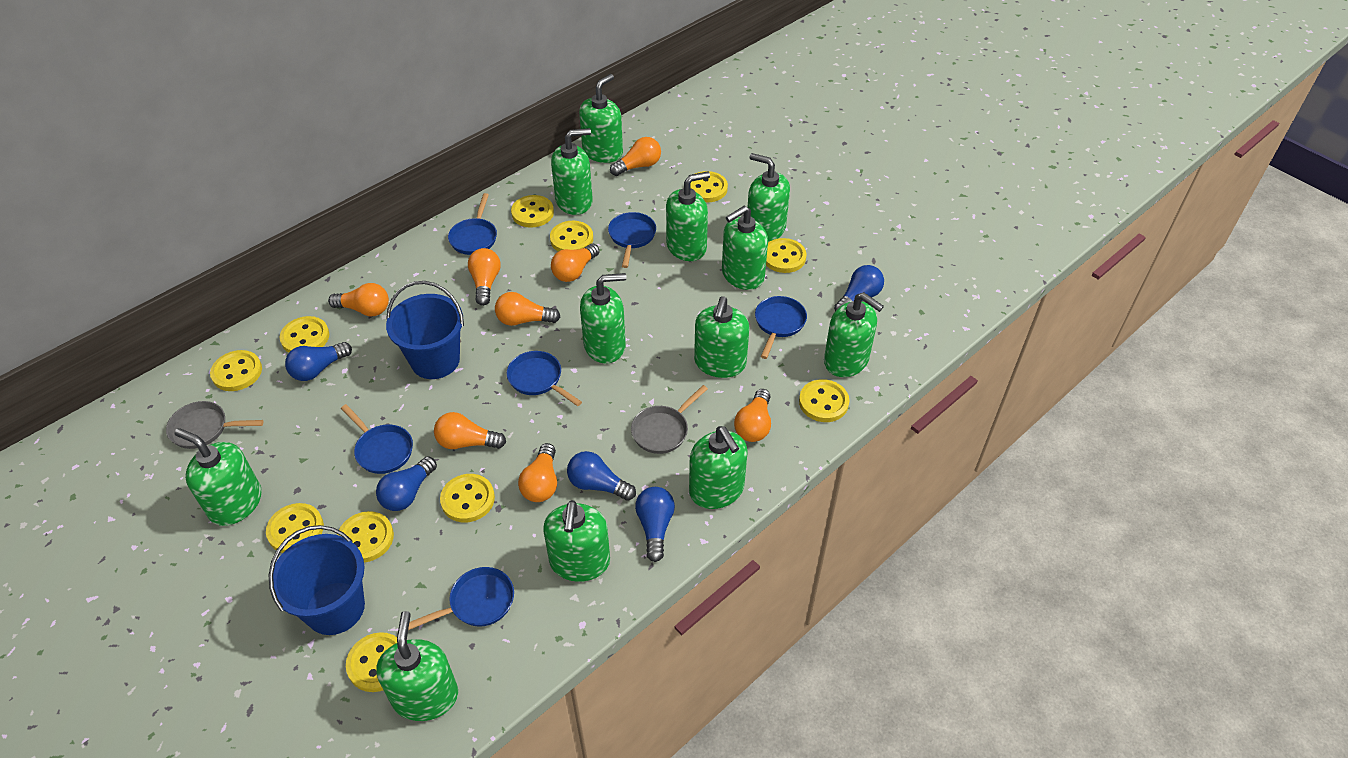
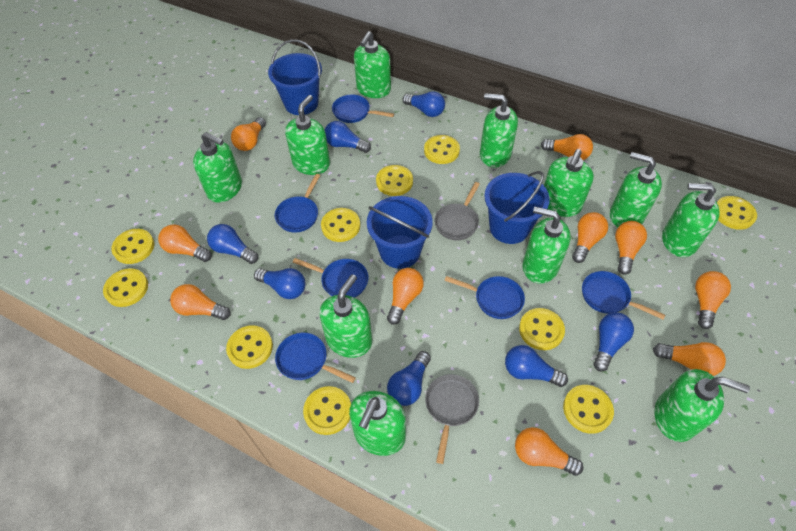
blue bucket: [269,525,365,635] [386,281,464,379] = 2 -> [268,39,322,115] [367,196,433,269] [484,171,550,244] = 3
blue light bulb: [285,342,352,381] [376,456,437,511] [567,451,636,501] [635,487,675,562] [834,265,884,311] = 5 -> [207,224,258,264] [254,268,305,299] [325,121,371,153] [387,351,431,406] [402,91,445,117] [505,345,568,387] [593,312,634,372] = 7
green soap dispenser: [174,428,262,526] [376,611,458,721] [544,500,610,582] [551,128,593,215] [579,74,623,163] [580,273,626,364] [666,171,710,261] [689,426,748,509] [694,296,750,378] [722,206,768,290] [748,153,790,242] [824,292,884,377] = 12 -> [193,132,242,203] [285,95,330,175] [319,274,372,358] [349,391,406,456] [354,31,391,98] [480,93,518,168] [523,207,571,284] [544,149,594,217] [610,152,662,227] [655,369,750,442] [662,183,720,257] = 11
orange light bulb: [328,283,389,316] [434,412,506,449] [468,248,501,306] [495,292,560,326] [518,443,557,502] [551,243,599,282] [610,137,661,176] [734,389,771,442] = 8 -> [158,224,212,262] [170,284,230,320] [231,117,266,151] [387,268,424,324] [515,427,583,476] [541,134,593,160] [572,212,608,263] [615,221,647,275] [653,342,726,376] [695,271,731,329] = 10
yellow button: [210,350,262,391] [266,503,324,553] [280,316,329,353] [337,511,394,562] [346,632,397,692] [440,474,495,522] [511,195,554,228] [550,221,593,252] [691,171,728,202] [766,238,807,273] [799,379,849,422] = 11 -> [103,268,148,307] [111,229,154,264] [226,325,273,369] [303,386,351,435] [321,208,360,242] [376,165,413,196] [424,135,460,164] [519,308,565,350] [563,385,614,434] [717,196,757,230] = 10

